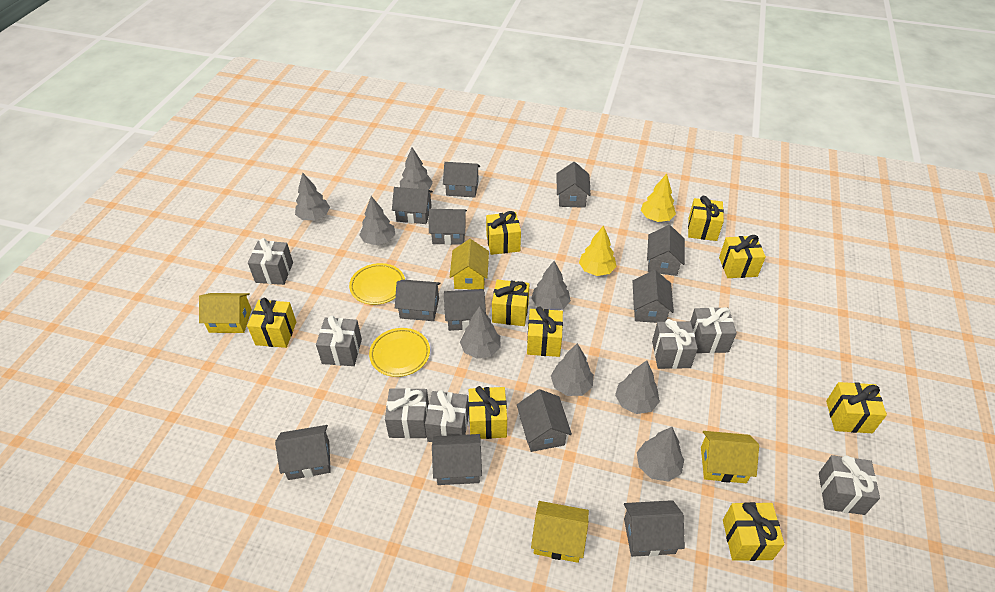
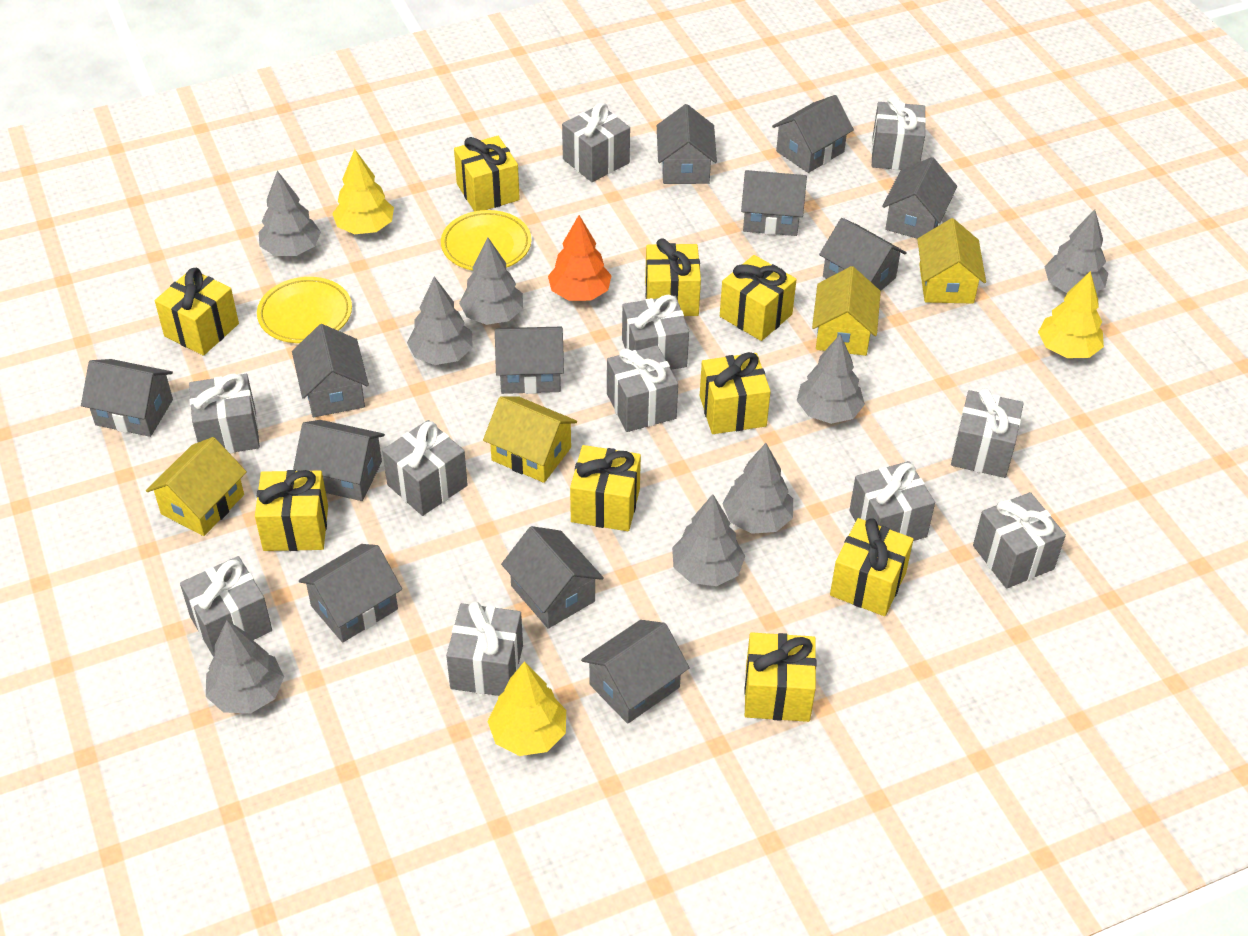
grey gift: [248,238,293,285] [316,315,362,366] [385,388,429,439] [425,390,469,442] [652,319,698,369] [690,307,737,353] [819,455,880,515] = 7 -> [180,556,272,657] [189,373,260,453] [382,420,468,516] [446,601,523,696] [562,102,630,182] [607,345,678,432] [622,295,689,370] [849,461,935,541] [871,96,926,170] [951,388,1024,478] [973,492,1066,589] = 11
orange tree: none = 0 -> [548,215,612,301] = 1
yellow tree: [579,225,617,276] [641,174,676,222] = 2 -> [332,149,394,234] [487,661,566,756] [1038,271,1104,358] = 3

